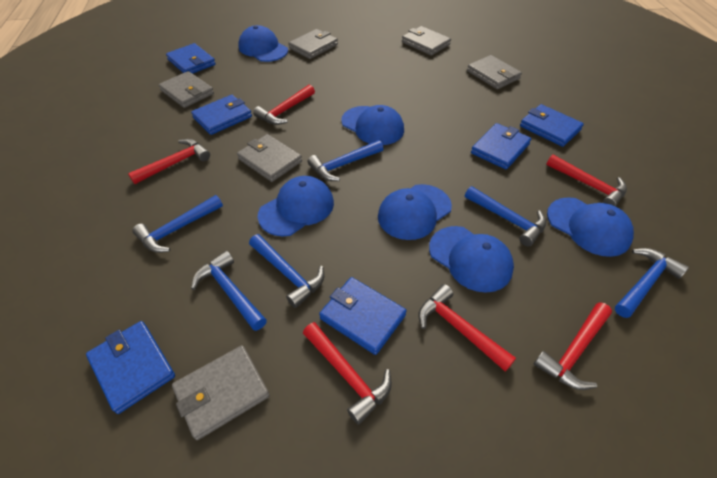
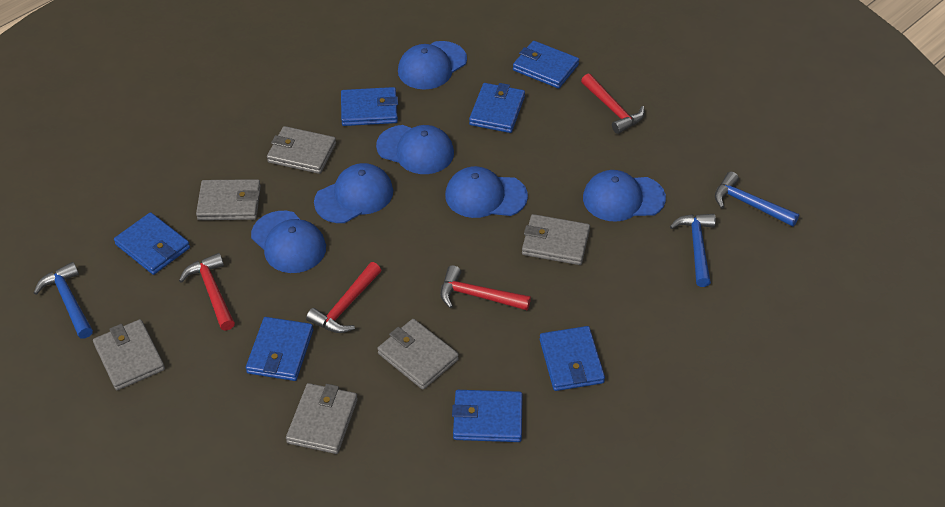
blue hammer: [132,195,223,253] [191,251,267,331] [249,234,324,308] [308,140,383,181] [465,186,546,247] [615,248,689,318] = 6 -> [34,262,93,339] [670,214,716,287] [715,172,799,227] = 3
blue wallet: [86,321,175,414] [166,43,216,74] [191,95,252,135] [319,277,407,355] [471,123,531,170] [520,104,584,147] = 6 -> [114,212,190,275] [246,317,313,381] [341,87,398,126] [452,390,523,442] [469,83,525,133] [513,41,579,89] [540,326,605,391] = 7
red hammer: [128,139,210,184] [253,84,315,125] [303,322,392,425] [418,284,516,372] [534,302,612,390] [546,155,627,206] = 6 -> [179,253,235,331] [306,262,381,333] [440,265,531,310] [581,74,645,134] = 4

